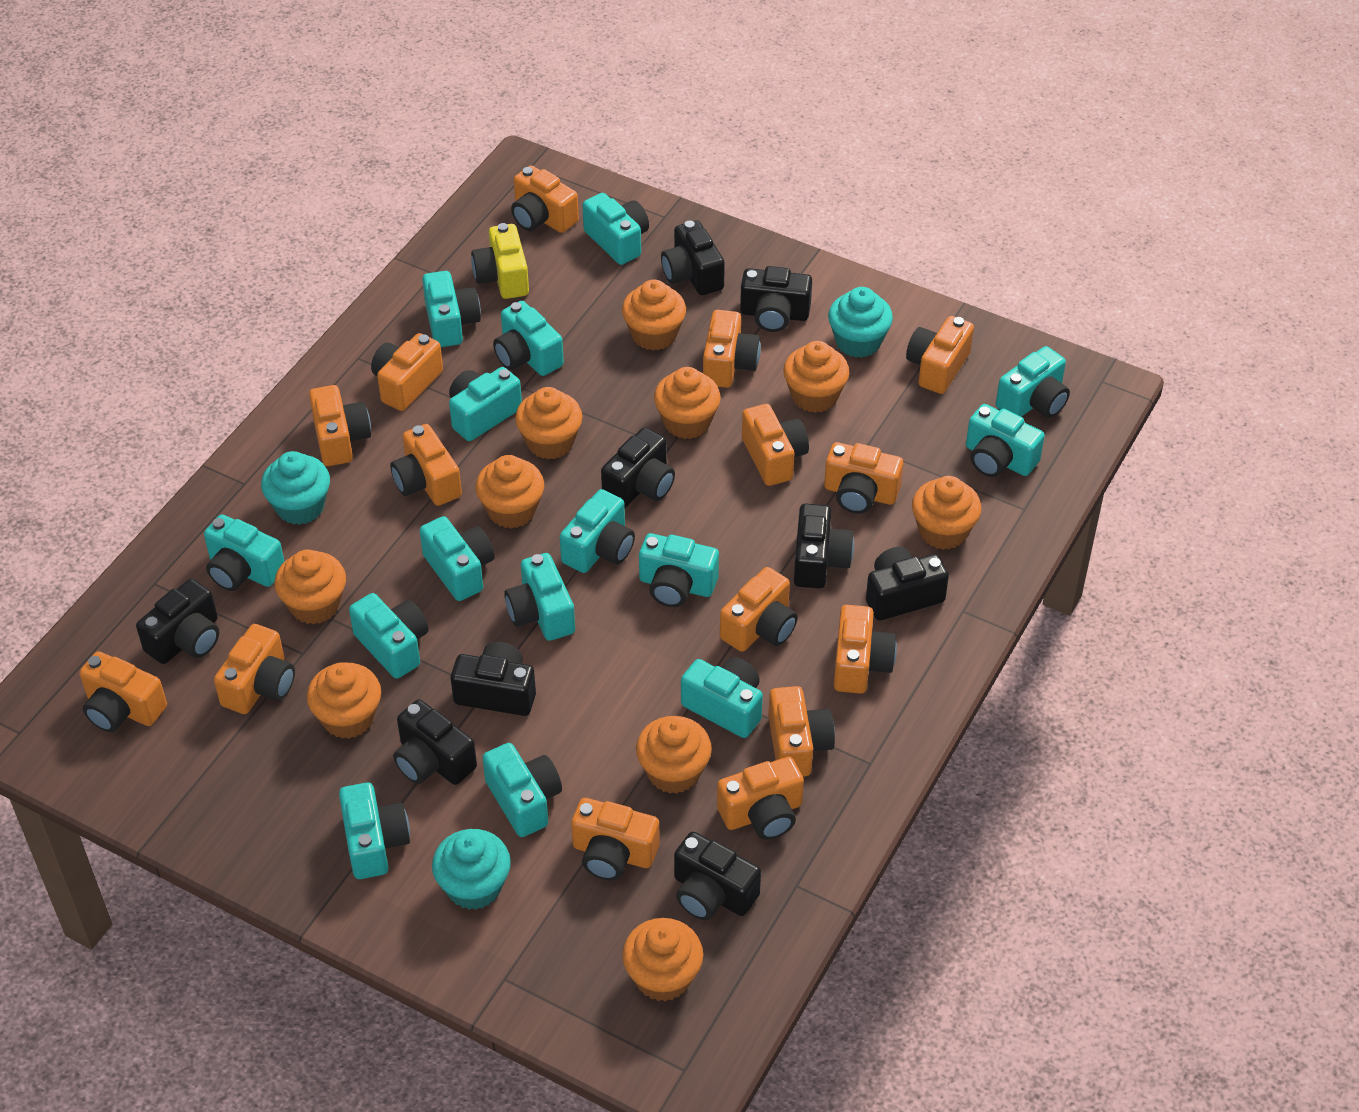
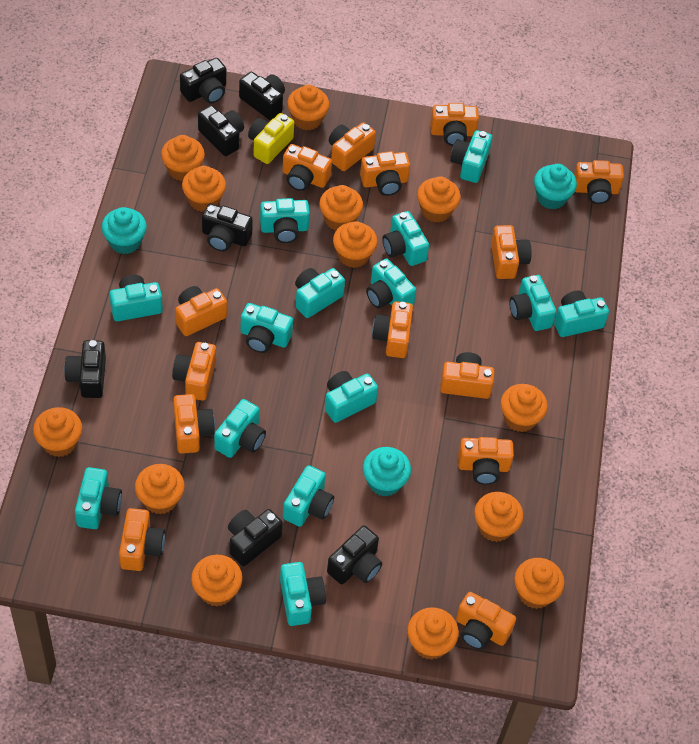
black camera: [136,579,219,664] [393,699,477,785] [451,642,536,716] [601,427,675,507] [661,220,725,295] [674,832,761,920] [740,266,812,332] [794,504,854,588] [866,547,949,621] = 9 -> [64,340,106,398] [180,58,226,104] [198,105,244,156] [202,204,253,252] [228,509,283,566] [239,72,285,120] [327,526,382,584] = 7
orange camera: [79,651,167,732] [214,624,295,714] [309,385,371,466] [371,333,443,411] [390,424,462,506] [511,165,579,233] [571,798,660,881] [703,310,761,388] [717,757,804,840] [720,567,798,652] [742,404,809,486] [768,686,835,777] [824,442,903,514] [834,605,897,694] [906,316,974,394] = 15 -> [119,508,165,571] [172,342,216,401] [173,394,215,454] [175,286,227,336] [282,144,332,191] [329,122,376,171] [360,151,410,196] [372,301,413,358] [430,103,479,146] [440,352,495,399] [456,592,516,650] [458,437,514,485] [491,225,532,279] [574,160,624,204] = 14
orange cupcake: [274,549,346,625] [307,662,381,739] [475,455,544,528] [515,387,582,459] [622,280,686,351] [622,918,703,1001] [636,716,712,794] [654,367,721,439] [783,341,849,413] [912,476,982,550] = 10 -> [33,407,82,457] [135,464,185,515] [161,135,205,181] [182,166,226,212] [191,555,243,607] [287,85,329,131] [319,185,363,230] [333,221,378,268] [407,607,459,660] [417,176,461,223] [474,492,523,542] [501,384,548,432] [514,558,565,609] = 13
turquoise camera: [204,515,285,591] [339,782,410,879] [349,593,429,679] [419,516,494,601] [422,271,481,347] [449,367,522,441] [482,743,562,837] [493,301,564,376] [504,553,575,641] [560,489,635,573] [582,193,649,265] [639,533,719,607] [681,657,763,738] [966,404,1045,477] [996,346,1070,418] = 15 -> [75,467,122,529] [109,275,163,321] [214,399,266,458] [241,303,293,353] [260,198,310,243] [280,562,326,626] [283,465,334,527] [295,268,345,318] [325,371,378,423] [366,259,416,309] [382,211,429,266] [450,130,492,183] [509,275,556,331] [554,291,609,337] = 14

